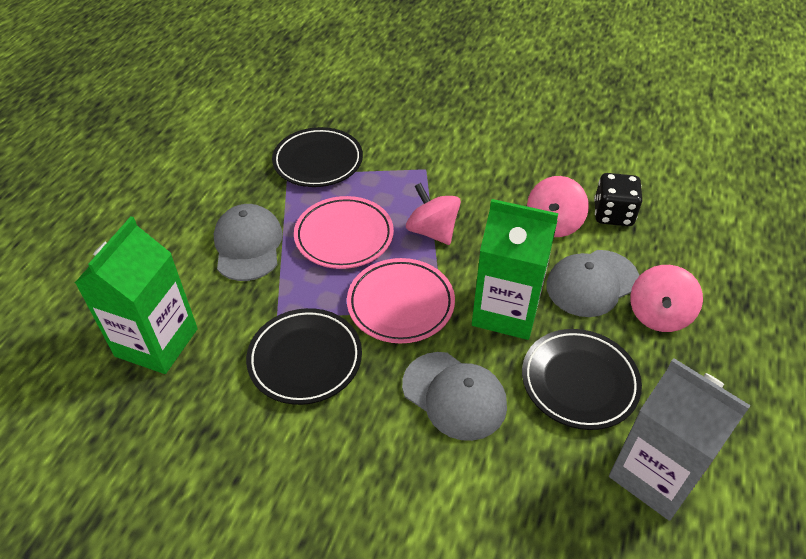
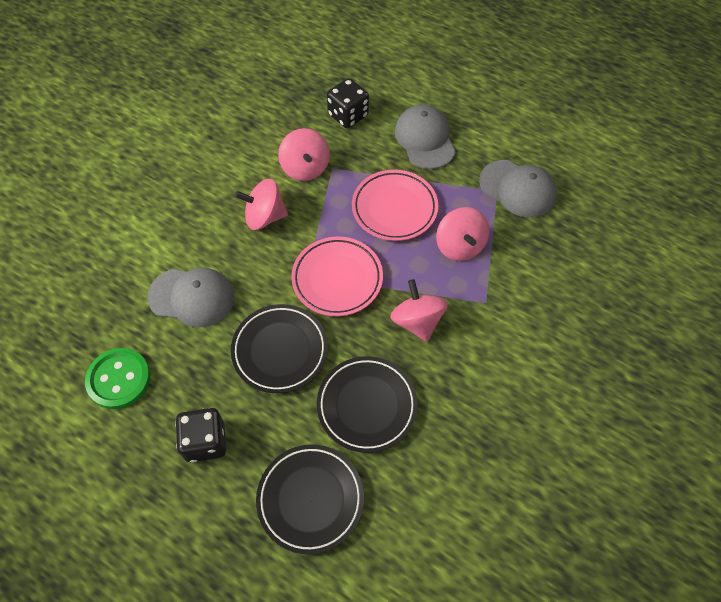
black dice: [594,173,642,226] = 1 -> [175,408,226,463] [327,78,369,128] = 2
green button: none = 0 -> [85,348,151,409] = 1
green carton: [75,216,198,374] [472,199,559,340] = 2 -> none = 0
grey carton: [609,358,751,521] = 1 -> none = 0
pink spinning top: [406,183,461,245] [527,176,589,237] [630,265,703,332] = 3 -> [235,179,288,230] [278,128,330,181] [390,279,448,342] [436,207,489,261] = 4

